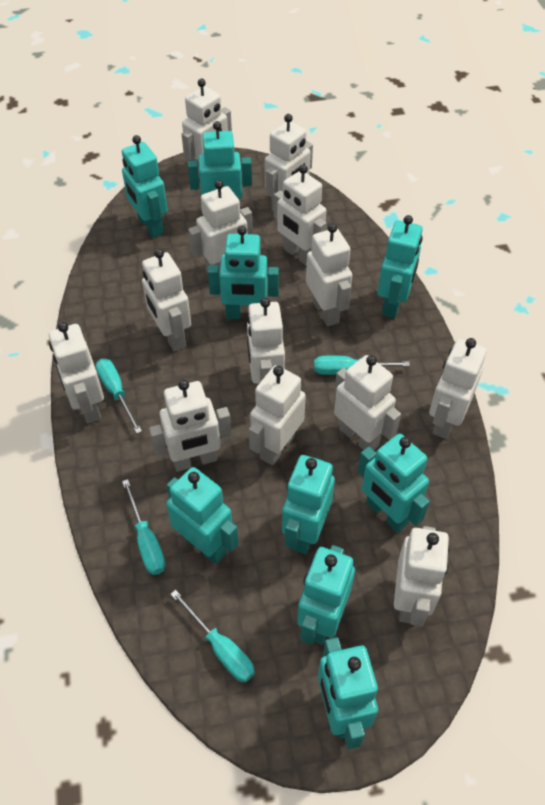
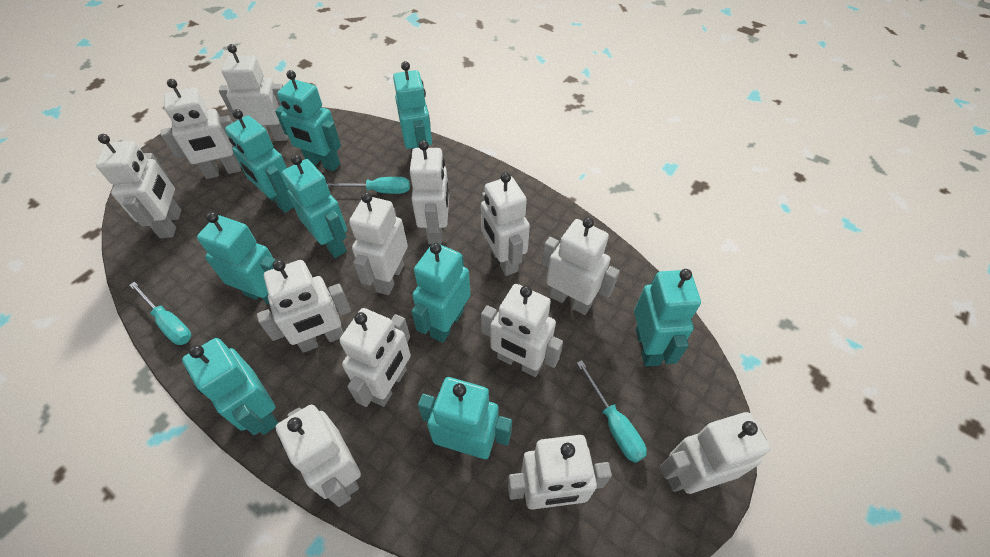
turquoise screwdriver: [96,359,142,434] [122,479,165,575] [171,590,255,682] [314,355,410,375] = 4 -> [129,281,191,345] [327,177,410,194] [577,360,647,463] = 3

